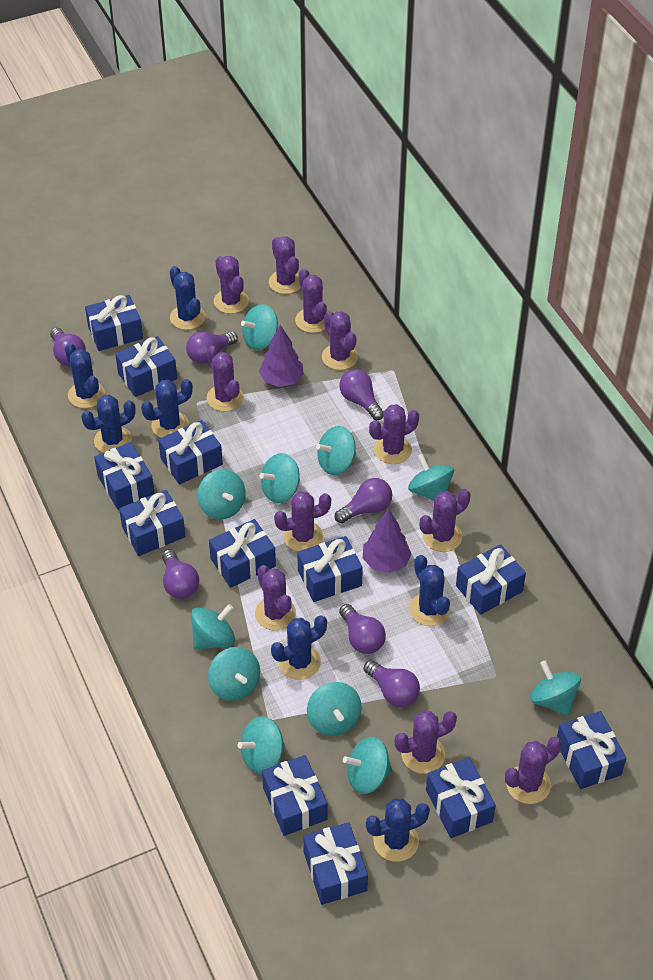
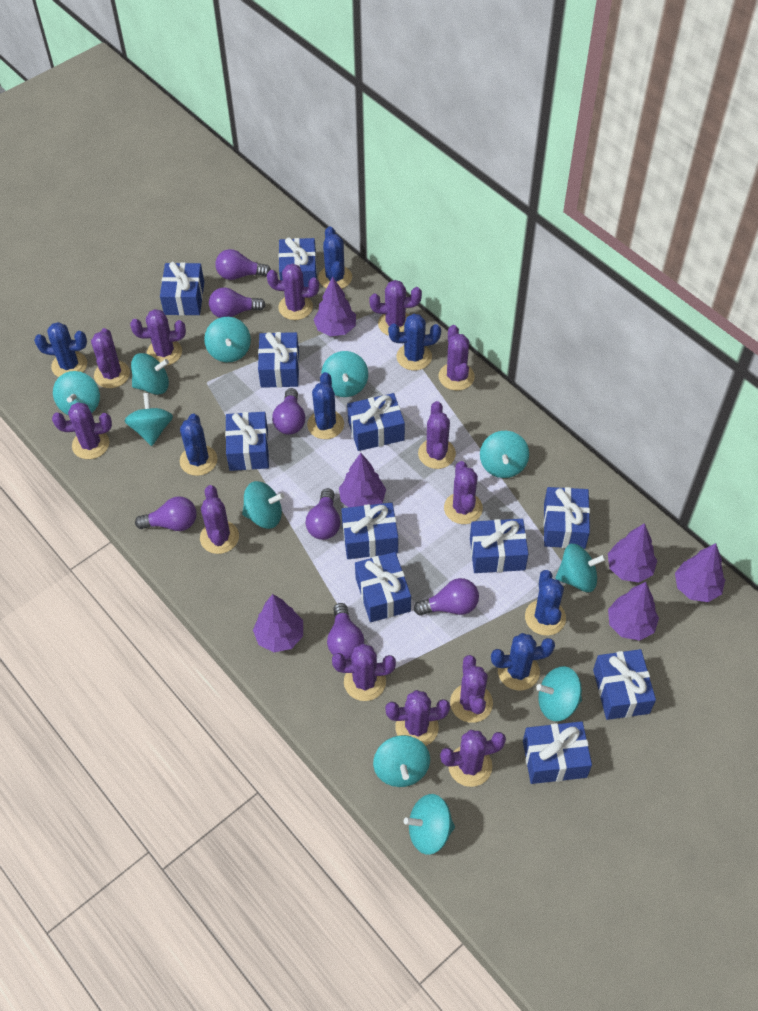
blue gift: [85,295,143,351] [94,442,155,510] [115,336,177,397] [119,490,185,556] [158,420,223,484] [209,519,276,588] [262,755,327,836] [297,536,363,602] [303,822,368,905] [426,757,496,838] [456,544,526,615] [557,711,626,789] = 12 -> [160,262,204,316] [225,412,269,471] [258,332,299,388] [279,237,317,287] [341,502,398,559] [347,393,405,451] [355,552,411,622] [470,519,529,573] [523,721,592,784] [544,487,590,549] [593,649,656,720] = 11
purple cactus: [207,346,244,412] [214,256,249,314] [255,565,296,631] [269,237,301,294] [274,491,331,551] [295,268,327,333] [322,311,358,370] [369,404,419,464] [395,711,457,774] [420,489,470,552] [505,737,562,804] = 11 -> [52,402,112,459] [91,328,130,388] [130,309,186,366] [200,485,239,554] [267,264,319,320] [332,644,396,701] [369,280,422,336] [385,690,450,746] [418,401,456,469] [438,325,475,391] [440,730,506,787] [444,461,483,524] [450,655,493,723] = 13
purple tree: [259,325,304,387] [363,509,412,573] = 2 -> [253,594,303,652] [313,277,356,336] [339,453,386,508] [608,523,657,582] [608,582,659,641] [675,543,725,602] = 6

